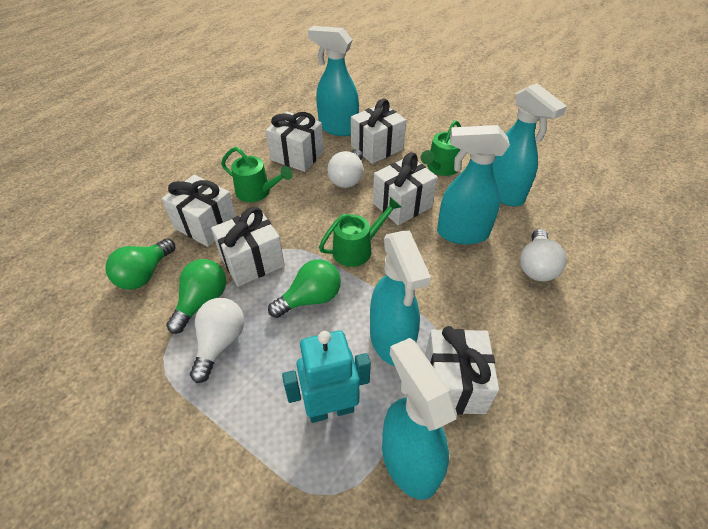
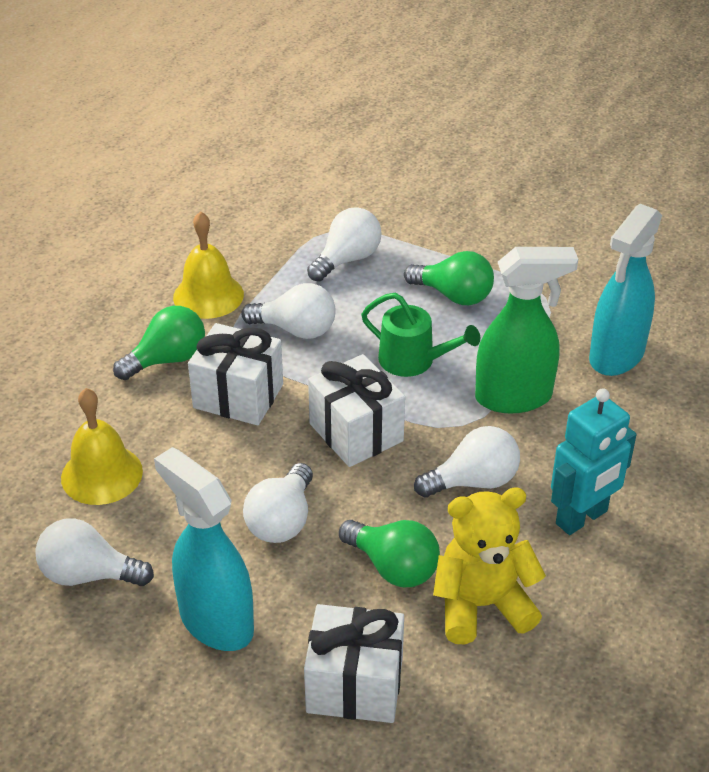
green spray bottle: none = 0 -> [475,247,578,413] = 1
green watering can: [221,147,293,202] [319,197,401,267] [421,120,461,176] = 3 -> [361,293,480,377] = 1
turquoise spray bottle: [308,26,359,136] [370,231,431,366] [382,338,457,500] [437,125,510,245] [492,83,567,206] = 5 -> [154,447,254,651] [589,204,662,376] = 2
white gift: [162,175,236,247] [211,207,285,287] [266,112,324,172] [351,99,406,164] [373,152,438,225] [425,326,499,414] = 6 -> [188,323,283,425] [304,604,404,723] [308,354,405,467] = 3
white light bulb: [190,298,244,383] [327,149,363,188] [520,229,566,281] = 3 -> [35,518,154,586] [241,283,336,339] [243,463,313,543] [307,207,382,282] [414,426,520,498] = 5
yellow bell: none = 0 -> [61,388,143,505] [173,211,244,319] = 2
yellow teddy bear: none = 0 -> [433,488,546,644] = 1

